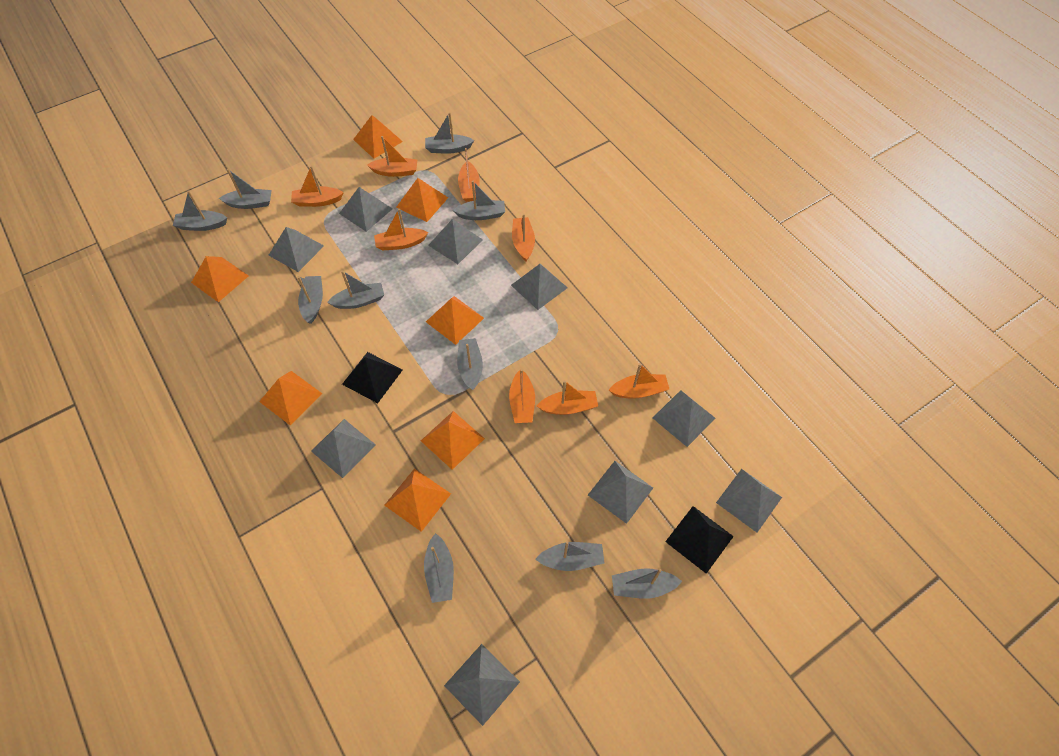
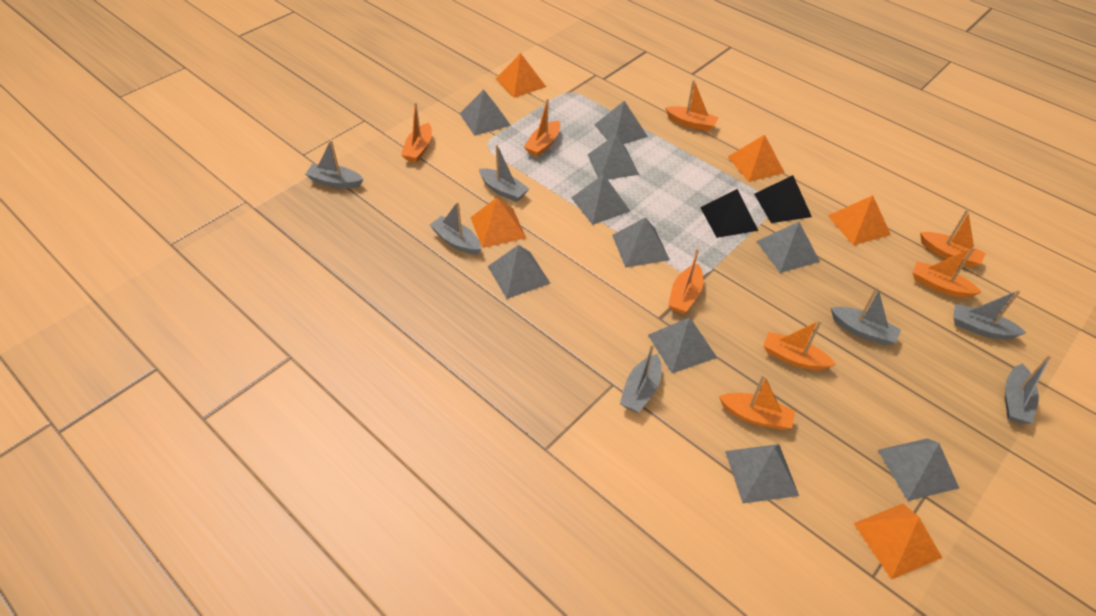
grey boat: [173,191,227,231] [219,169,272,209] [298,276,323,324] [327,271,384,309] [424,533,454,603] [425,112,474,154] [453,181,505,220] [457,338,483,390] [535,541,605,571] [612,568,682,599] = 10 -> [305,140,363,189] [430,202,481,255] [479,145,529,202] [620,344,661,413] [831,287,901,345] [953,290,1026,340] [1005,355,1052,424] = 7
grey pyramid: [268,227,324,272] [311,419,376,478] [339,187,393,232] [428,219,483,264] [444,644,520,726] [511,264,568,310] [588,461,653,524] [653,390,715,447] [716,469,782,532] = 9 -> [460,89,511,136] [488,245,551,299] [571,174,630,225] [587,134,639,180] [594,101,648,144] [612,217,670,268] [648,317,717,373] [725,444,799,504] [756,222,820,273] [878,438,959,501] = 10
orange pyramid: [191,256,249,302] [259,371,322,426] [353,115,403,158] [384,469,451,532] [396,178,448,222] [421,411,485,470] [426,296,484,345] = 7 -> [470,197,526,248] [496,53,546,98] [728,135,785,182] [828,195,891,245] [854,504,942,580] = 5

